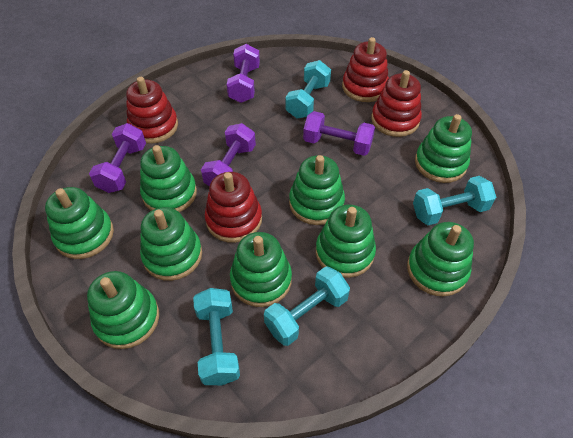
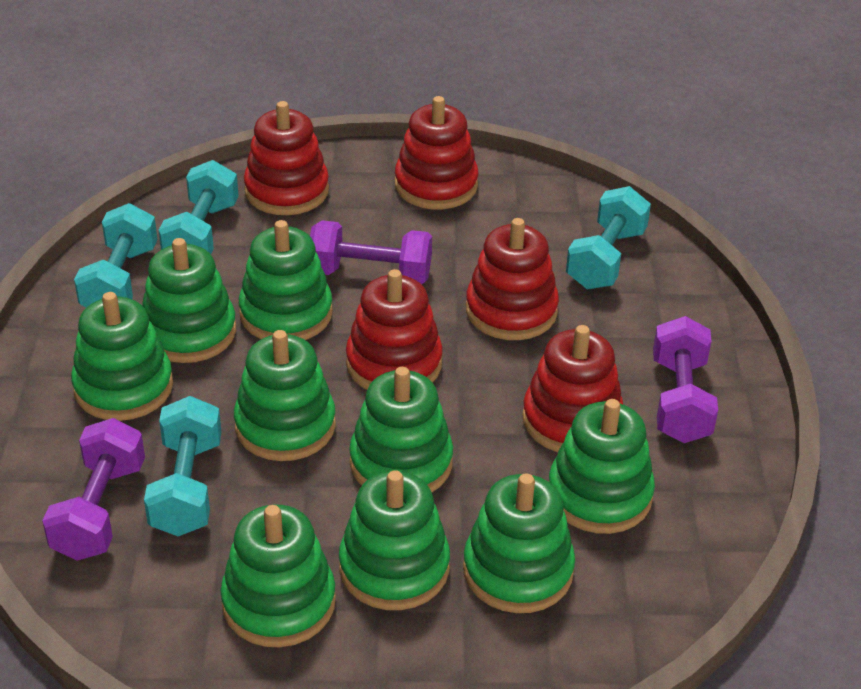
purple dumbbell: [89,123,146,193] [201,123,256,186] [227,44,260,103] [303,111,375,156] = 4 -> [42,418,145,561] [310,220,432,284] [653,316,718,443] = 3
red stacking toy: [126,77,178,144] [205,172,262,243] [342,37,389,102] [371,70,422,137] = 4 -> [244,101,329,215] [346,269,443,390] [395,96,479,209] [466,218,559,340] [522,325,623,452] = 5

